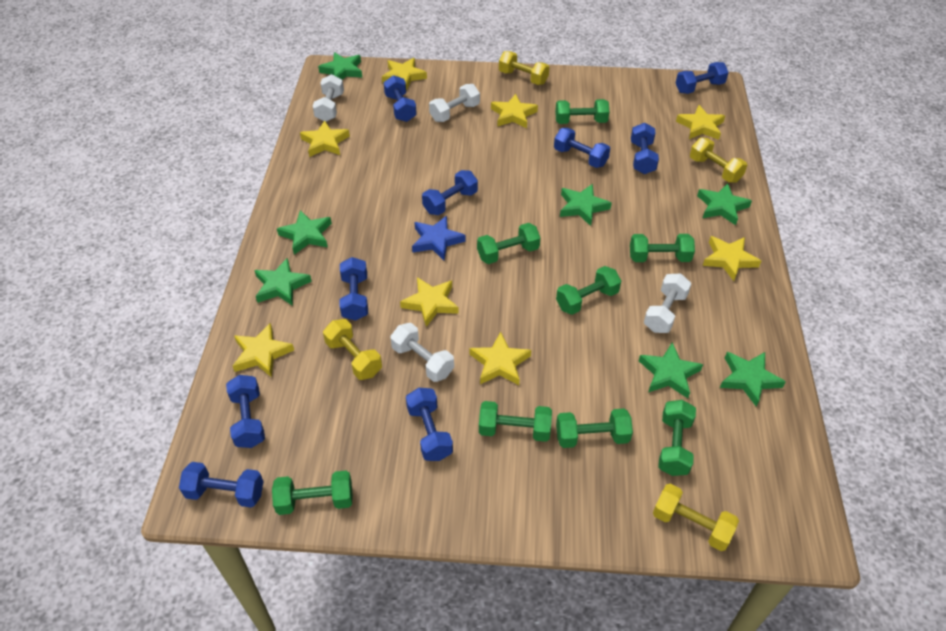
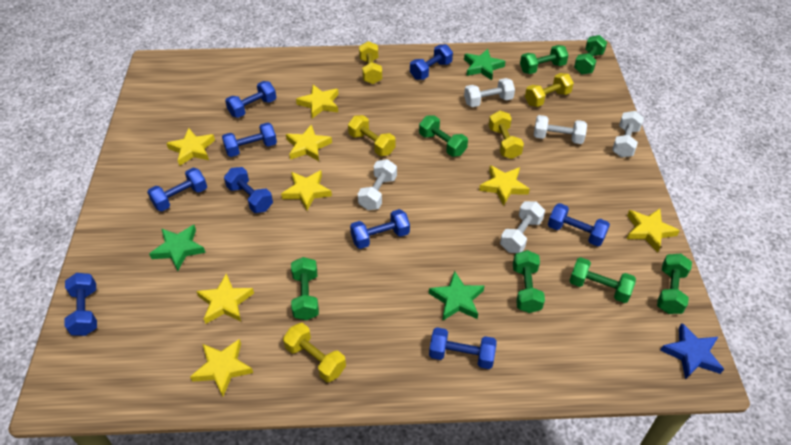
green dumbbell: [272,471,353,515] [477,223,540,264] [479,401,552,442] [555,99,609,124] [556,266,621,315] [556,408,633,448] [630,234,695,262] [658,400,696,476] = 8 -> [291,257,319,320] [419,115,468,157] [513,250,545,313] [520,45,569,74] [569,257,636,303] [574,35,607,75] [657,254,692,314] = 7
green star: [254,258,312,306] [277,210,332,255] [318,52,362,80] [560,184,612,226] [639,342,703,398] [697,183,752,225] [720,352,786,407] = 7 -> [149,225,206,271] [429,271,484,321] [464,49,505,80] = 3
white dumbbell: [313,74,344,122] [390,323,454,382] [429,84,480,122] [644,274,692,333] = 4 -> [358,159,397,210] [464,78,515,107] [500,201,545,253] [534,115,587,144] [612,111,644,158] = 5
yellow dumbbell: [323,319,382,380] [499,51,549,85] [653,483,739,551] [690,138,747,183] = 4 -> [283,323,346,382] [348,115,396,156] [359,41,382,84] [489,111,524,159] [525,73,574,107] = 5

